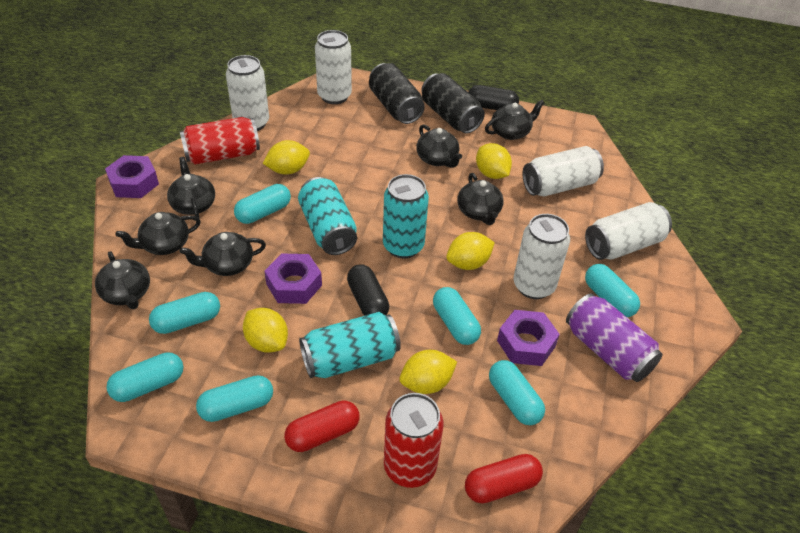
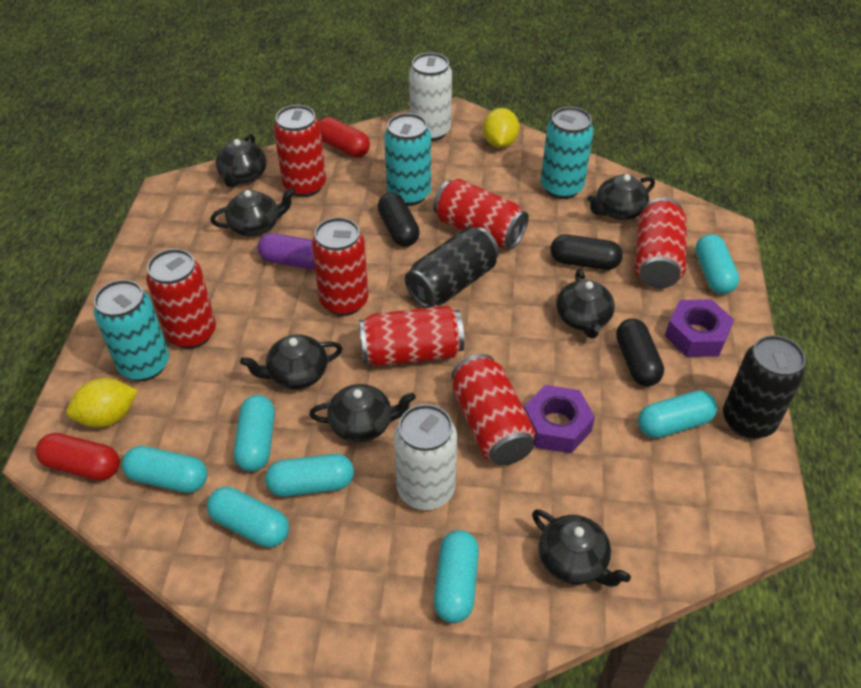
black capsule: [347,264,389,316] [468,85,519,110] = 2 -> [378,192,420,247] [551,234,623,270] [616,319,664,386] = 3
purple can: [566,293,662,382] = 1 -> none = 0
purple capsule: none = 0 -> [258,233,315,269] = 1
purple nut: [105,155,159,198] [264,253,322,304] [497,310,560,366] = 3 -> [524,385,595,453] [665,299,734,357] = 2
red can: [180,117,260,164] [384,393,443,488] = 2 -> [146,249,216,349] [274,105,326,197] [312,217,368,316] [359,306,464,366] [433,179,529,249] [452,354,536,466] [635,198,687,289] = 7
white can: [226,55,269,131] [315,30,352,104] [513,214,570,299] [522,146,604,196] [585,202,672,260] = 5 -> [394,404,457,510] [409,53,452,141] = 2
yellow lemon: [243,308,288,352] [262,140,310,175] [400,350,457,394] [446,232,495,270] [476,143,512,179] = 5 -> [67,378,138,428] [483,108,520,148] = 2

